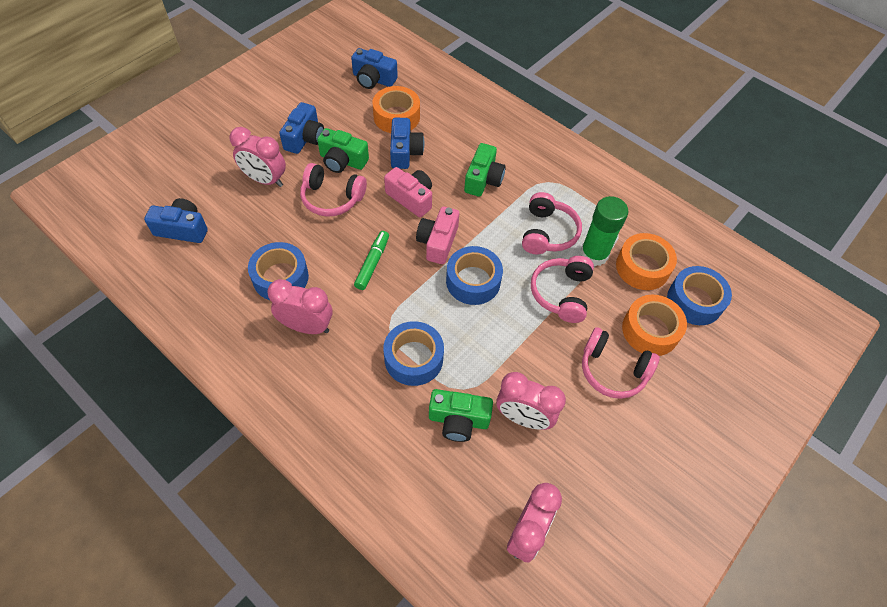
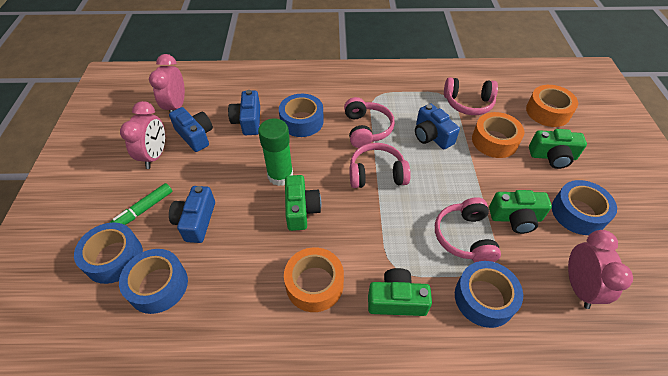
blue tape: [248,242,309,300] [383,321,444,386] [446,246,503,305] [667,266,732,325] = 4 -> [74,222,143,284] [119,249,188,314] [279,94,324,137] [455,261,523,328] [552,180,617,235] = 5
green camera: [317,128,369,173] [429,389,493,442] [464,143,506,197] = 3 -> [285,175,321,231] [368,268,432,316] [489,190,552,234] [529,129,587,169] = 4
pink camera: [384,167,432,217] [416,206,459,264] = 2 -> none = 0
pink clock: [229,127,286,187] [267,279,333,334] [496,372,566,430] [507,483,562,563] = 4 -> [120,101,165,169] [149,54,185,112] [568,230,633,309] = 3

